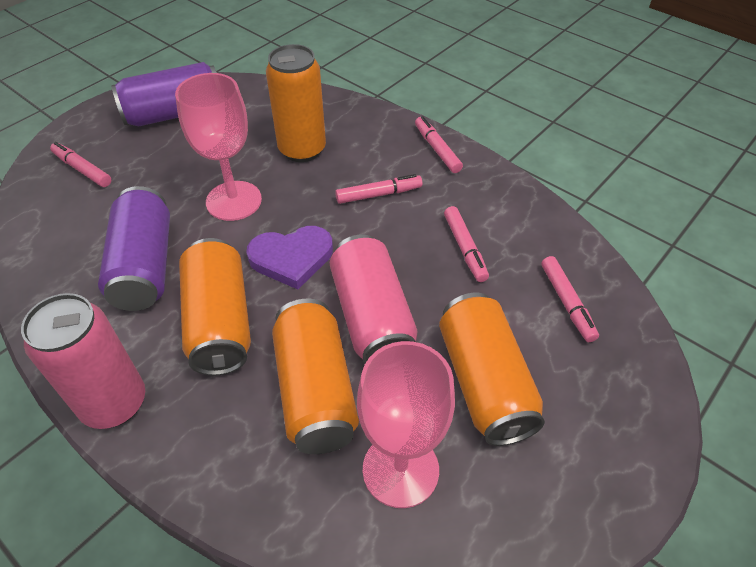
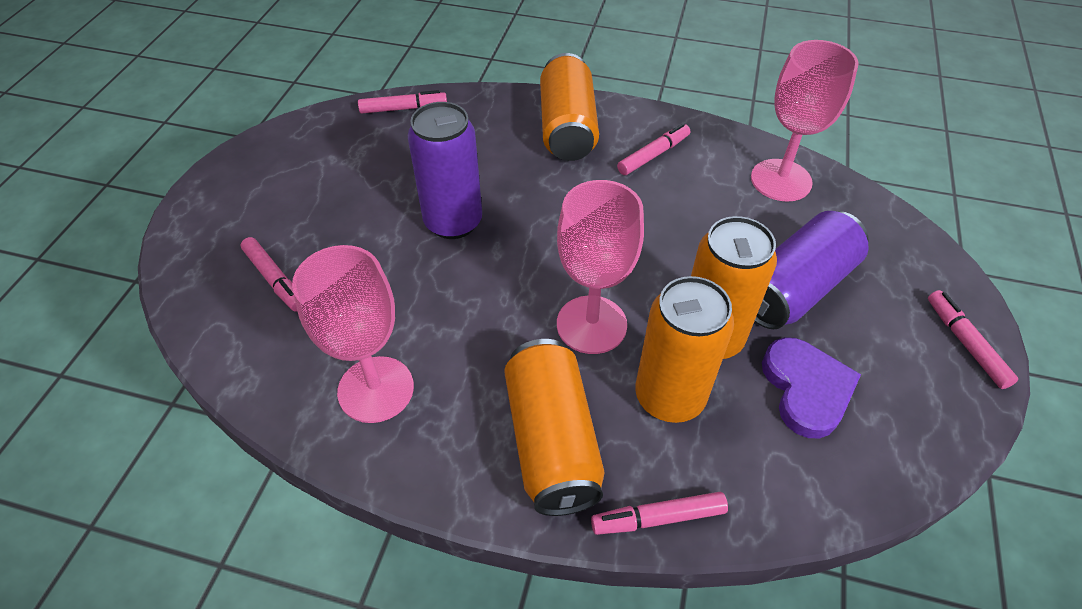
pink can: [21,293,145,429] [330,234,417,365] = 2 -> none = 0
pink goblet: [175,73,262,221] [357,341,455,508] = 2 -> [292,245,414,423] [557,180,644,354] [751,40,859,202] = 3

